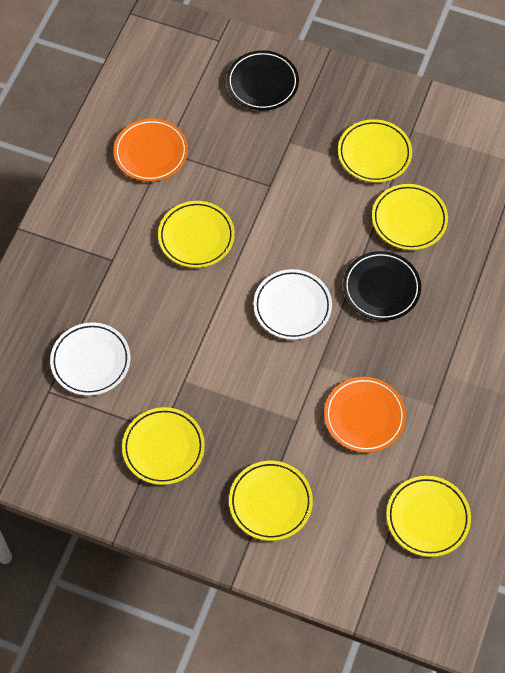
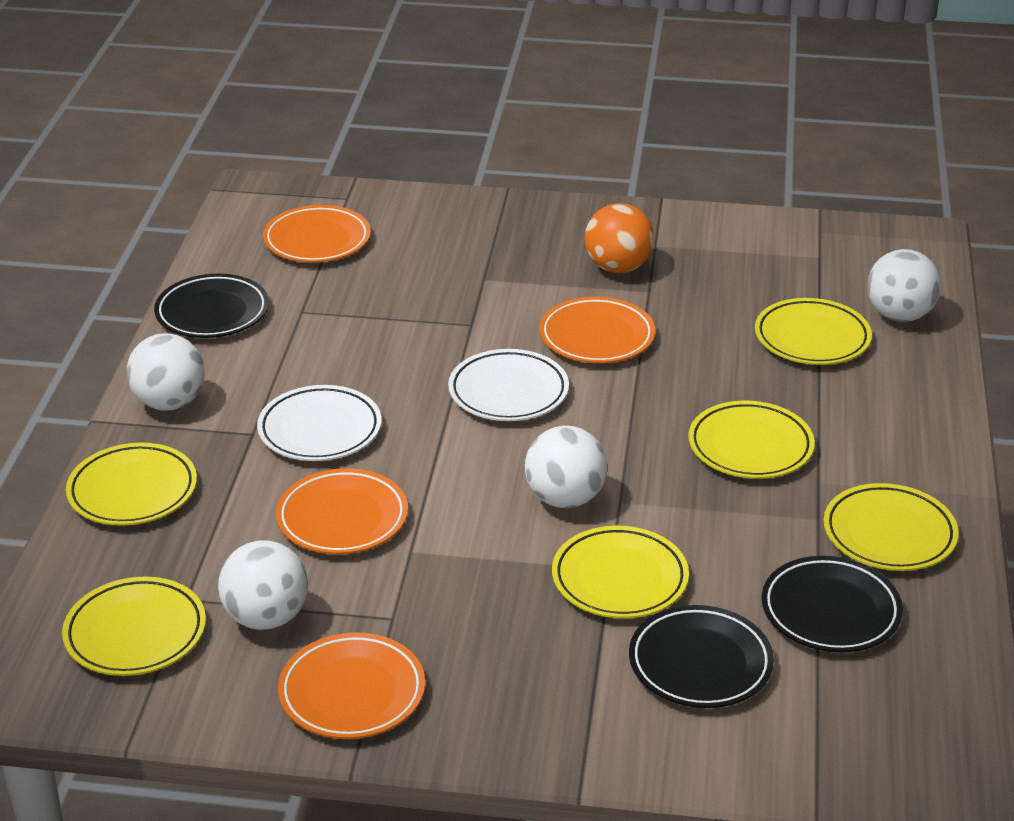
black plate: [227,50,299,110] [343,251,421,321] = 2 -> [154,274,269,338] [629,605,774,708] [762,556,903,652] = 3
orange ball: none = 0 -> [585,203,654,273] = 1
orange plate: [113,118,188,182] [324,377,406,453] = 2 -> [263,205,371,263] [276,468,408,554] [278,632,425,739] [540,297,655,363] = 4
white ball: none = 0 -> [127,333,205,411] [218,540,308,630] [525,426,607,508] [867,249,941,322] = 4

